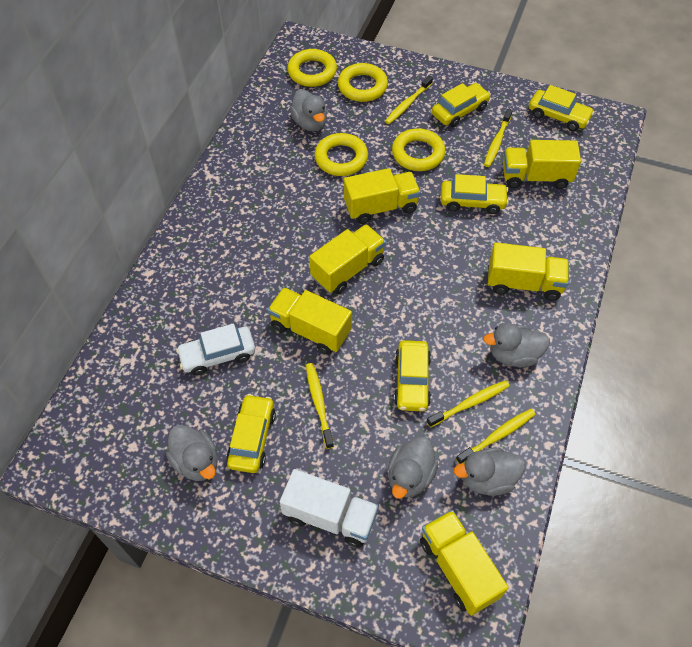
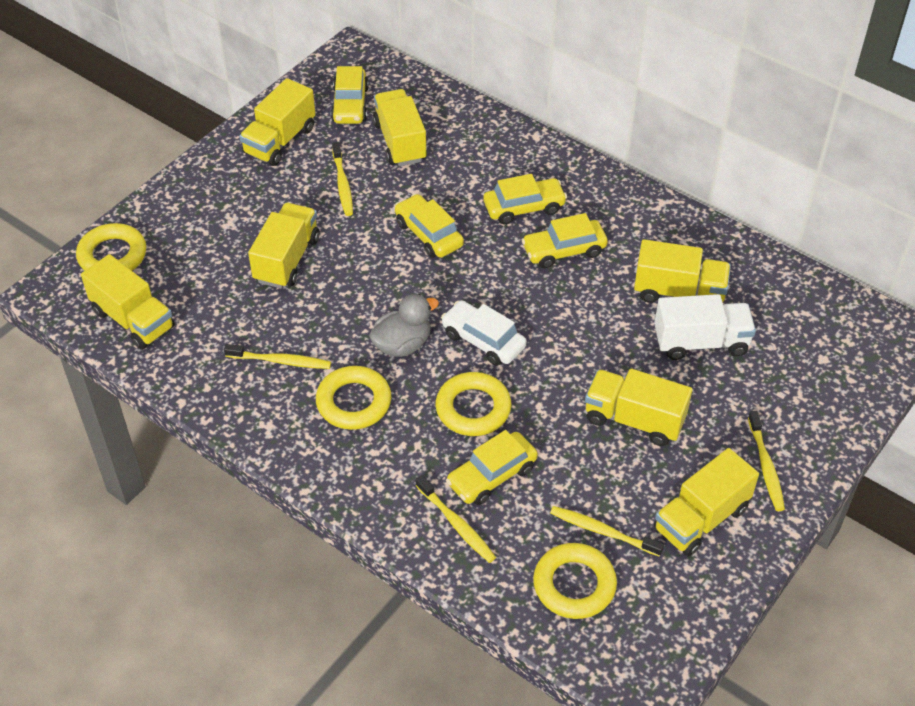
grey duck: [166,425,218,481] [290,89,327,131] [388,437,438,499] [454,448,525,496] [483,323,550,367] = 5 -> [369,294,439,357] = 1
yellow truck: [268,287,352,355] [309,224,386,294] [344,168,421,224] [420,510,509,616] [488,242,569,301] [503,140,581,189] = 6 -> [81,254,175,350] [239,78,316,166] [248,203,320,288] [373,89,427,166] [585,369,692,446] [634,239,731,303] [654,448,759,556] = 7

